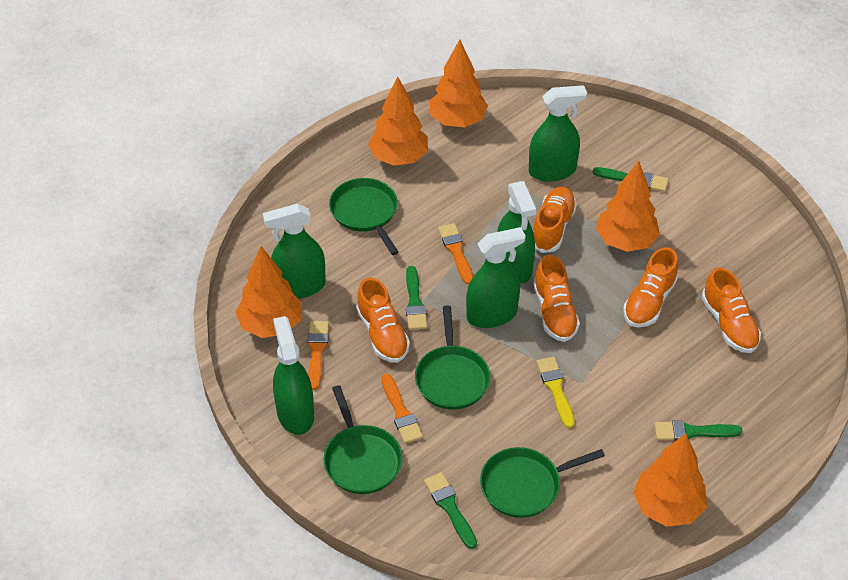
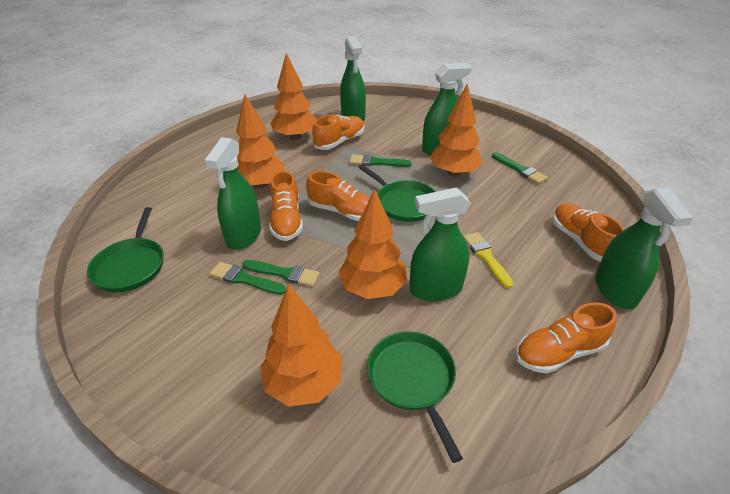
green pan: [324,385,403,494] [329,178,399,255] [415,305,490,410] [480,447,605,518] = 4 -> [87,207,164,292] [359,165,436,222] [367,331,463,463] = 3
orange brush: [308,321,329,390] [381,373,423,444] [438,223,473,285] = 3 -> none = 0

